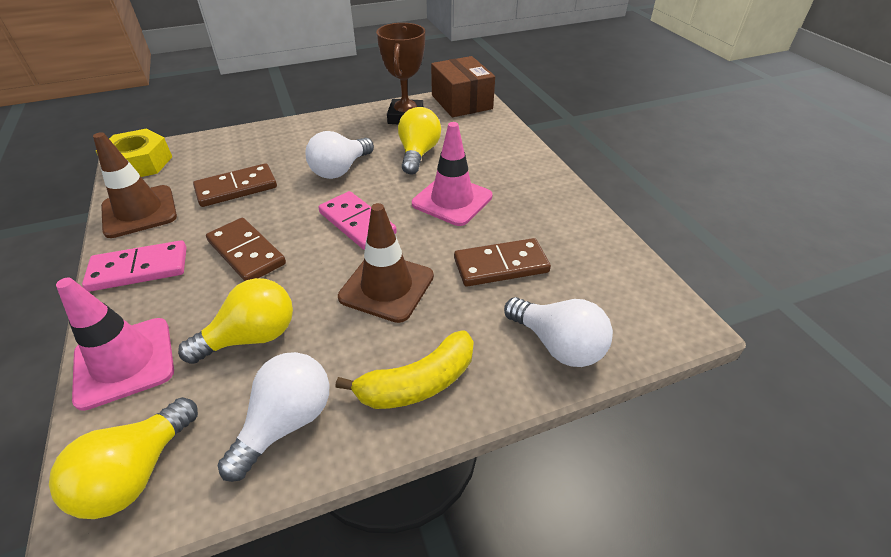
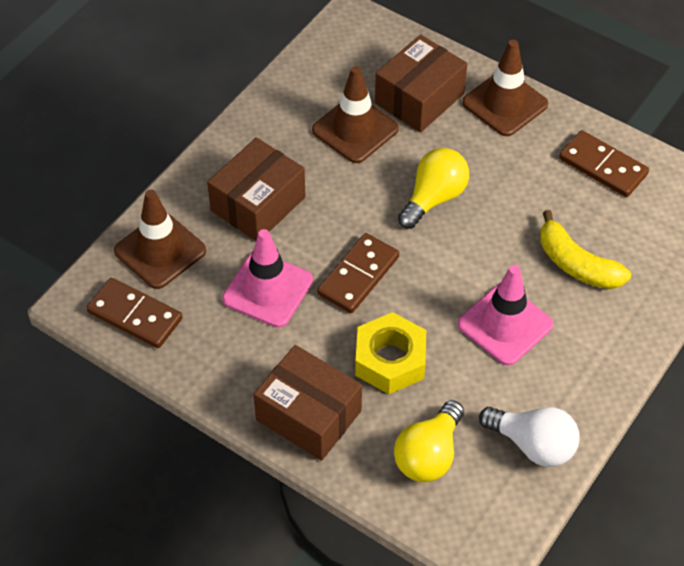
brown box: [431,56,495,117] = 1 -> [207,137,305,241] [253,345,362,461] [375,35,467,132] = 3
brown traffic cone: [93,132,177,238] [338,203,434,323] = 2 -> [114,189,206,289] [312,66,399,163] [462,40,548,136] = 3
brown trophy: [376,23,425,124] = 1 -> none = 0
pink domino: [82,240,187,292] [318,191,397,250] = 2 -> none = 0
white light bulb: [218,352,330,482] [305,131,374,179] [504,297,613,367] = 3 -> [479,407,579,467] = 1
yellow light bulb: [49,397,198,519] [178,278,293,364] [398,107,441,174] = 3 -> [394,400,464,482] [398,148,469,229] = 2

